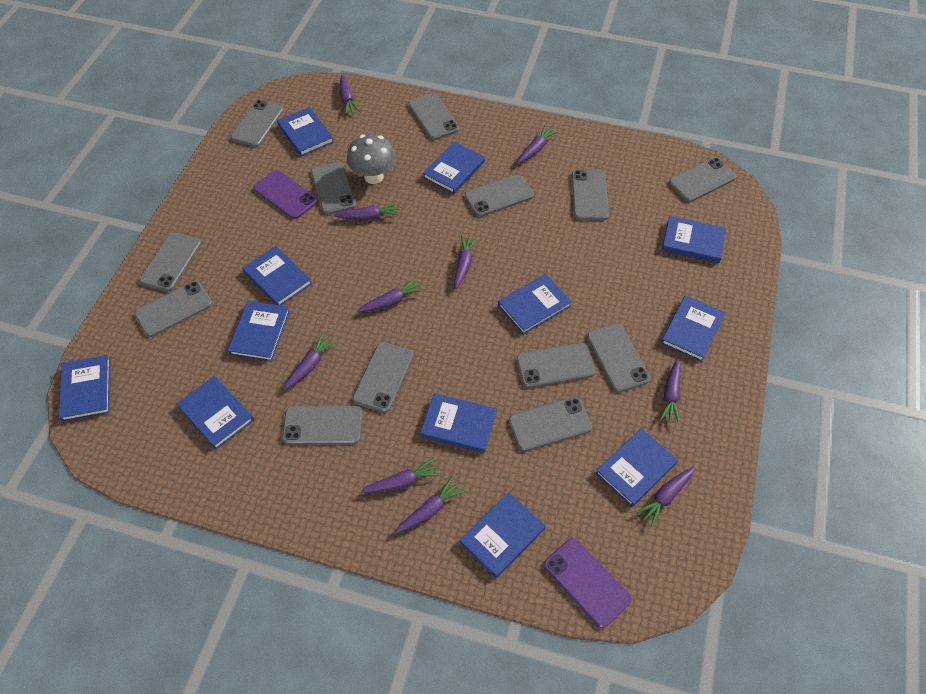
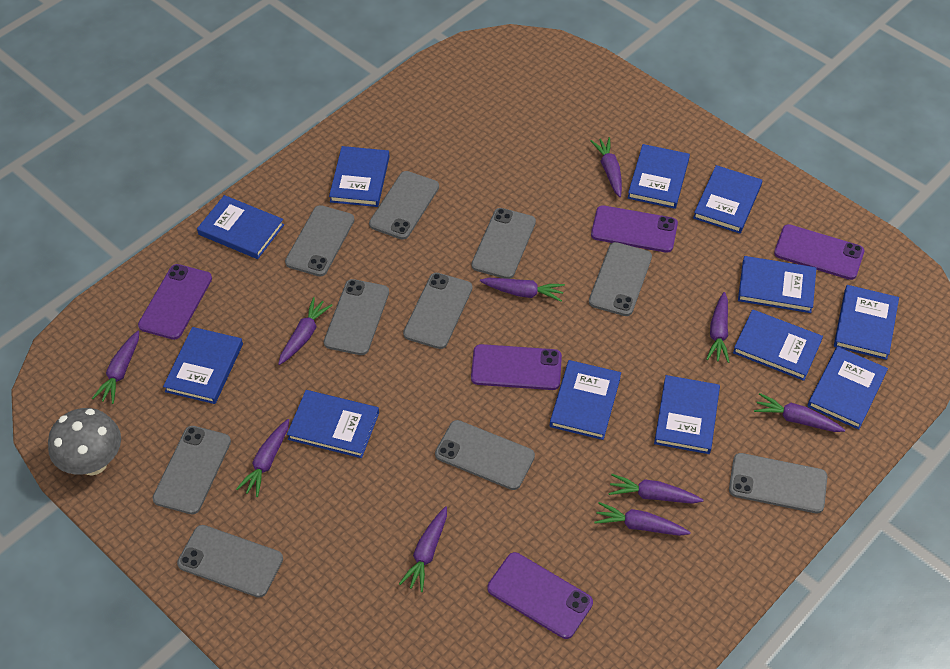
grey phone: [134,281,212,337] [139,232,201,292] [230,100,284,147] [282,406,362,444] [311,162,356,215] [353,342,414,413] [408,93,459,140] [465,174,534,217] [509,397,592,451] [516,343,596,388] [572,170,609,220] [587,323,650,392] [669,158,736,202] = 13 -> [152,426,231,514] [177,525,283,598] [285,205,354,276] [324,279,389,355] [369,171,439,240] [403,273,472,349] [435,420,535,490] [471,208,536,279] [589,242,652,316] [729,453,827,513] = 10
purple phone: [253,170,318,219] [544,538,632,628] = 2 -> [138,264,212,340] [471,344,562,390] [487,552,593,639] [591,205,678,253] [774,224,864,280] = 5

